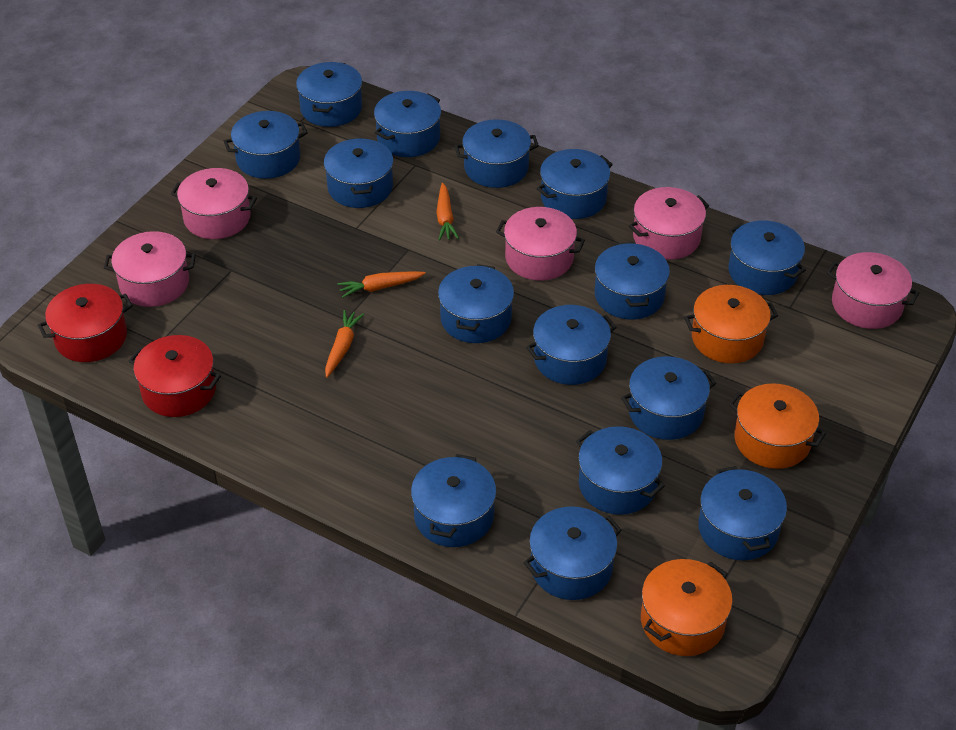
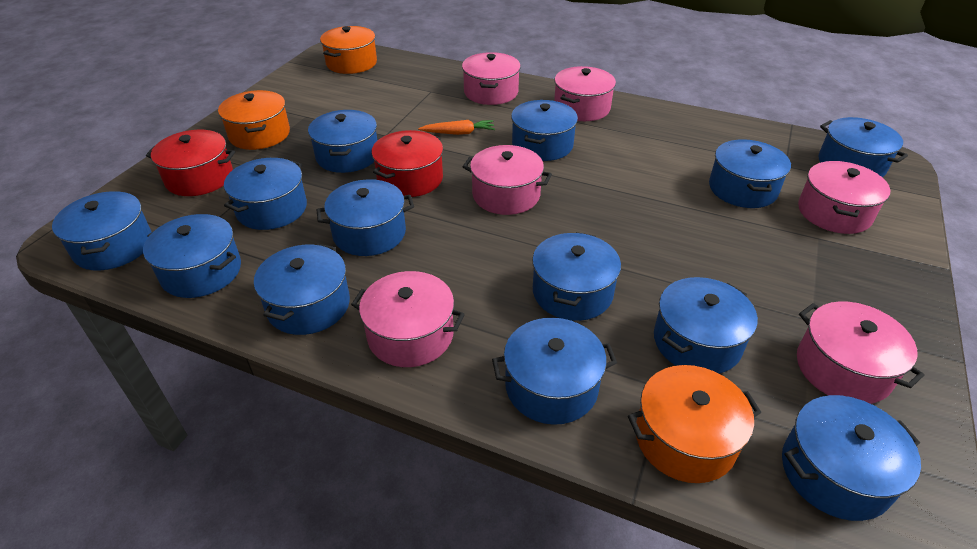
blue pot: [224,111,308,179] [296,62,362,127] [324,138,393,208] [374,91,441,157] [411,454,496,547] [438,264,514,343] [455,119,539,188] [523,506,622,600] [526,305,617,385] [537,149,613,219] [576,426,665,515] [595,242,670,319] [621,356,716,440] [698,466,787,560] [728,221,806,295] = 15 -> [52,191,152,270] [143,214,241,298] [224,158,307,230] [254,244,350,335] [308,110,377,173] [317,179,414,256] [492,318,617,425] [511,100,578,161] [532,232,621,321] [654,277,758,373] [709,139,791,208] [782,395,921,521] [819,117,908,177] = 13
orange carrot: [325,310,364,378] [337,271,426,298] [436,183,459,240] = 3 -> [418,120,495,135] = 1
pink pot: [104,231,196,307] [171,168,257,239] [496,207,585,281] [629,187,709,260] [827,252,919,329] = 5 -> [351,271,465,367] [462,52,521,105] [463,145,552,215] [554,66,616,121] [797,301,924,404] [798,161,890,234] = 6

